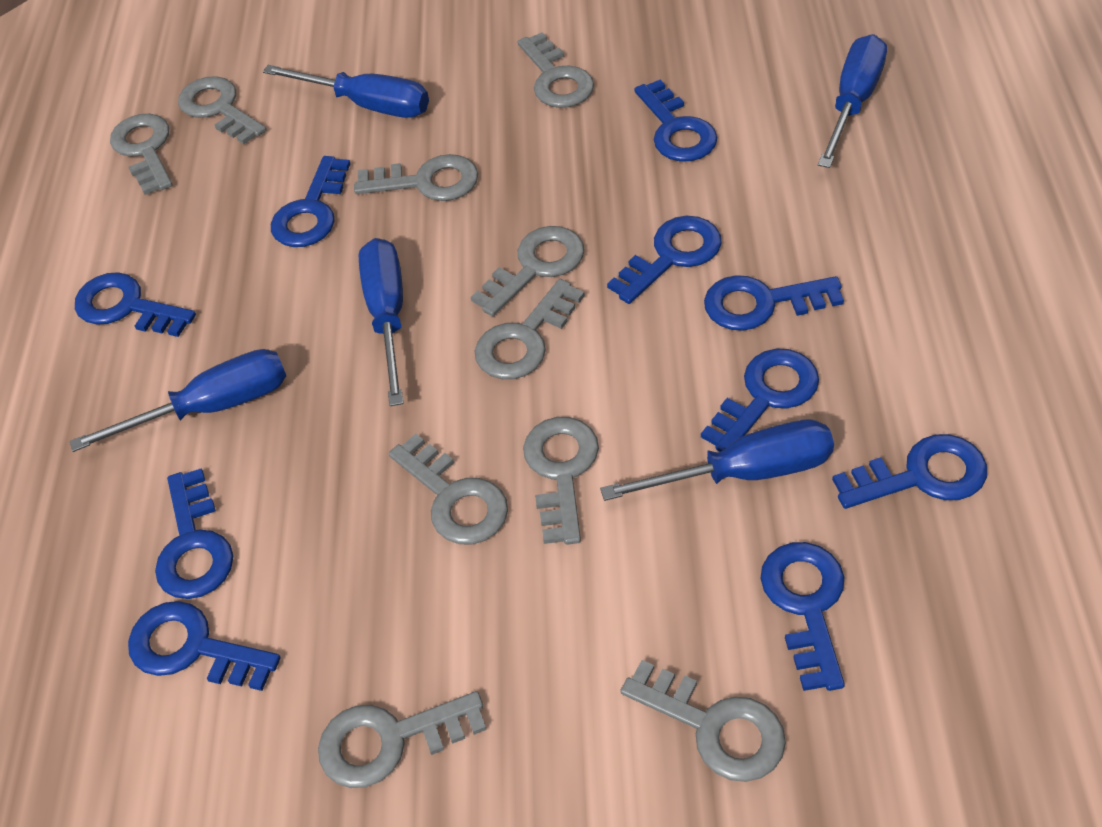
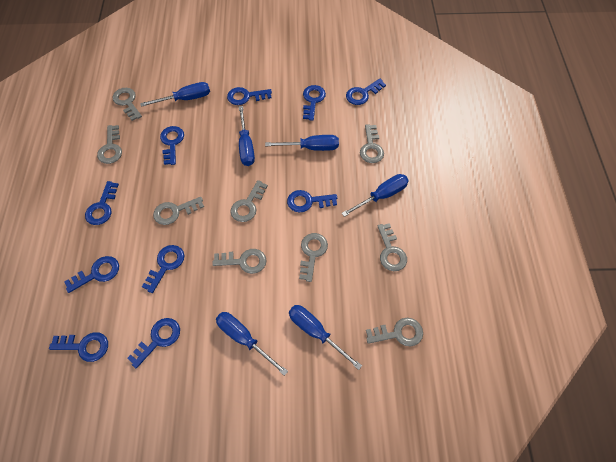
blue screwdriver: [70,349,286,452] [263,65,429,118] [359,238,404,406] [600,419,834,501] [818,34,887,168] = 5 -> [140,82,210,107] [216,312,288,376] [239,106,255,166] [265,135,339,151] [289,305,362,370] [342,174,409,217] = 6
grey key: [110,114,173,195] [178,76,266,144] [318,691,487,788] [354,154,478,201] [389,434,508,544] [471,226,584,316] [475,279,585,379] [518,32,594,108] [523,417,599,545] [620,660,786,782] = 10 -> [97,125,122,164] [112,88,142,121] [153,197,204,225] [212,249,267,274] [230,180,268,222] [299,233,328,282] [360,124,384,163] [366,318,423,347] [377,223,407,271] = 9

